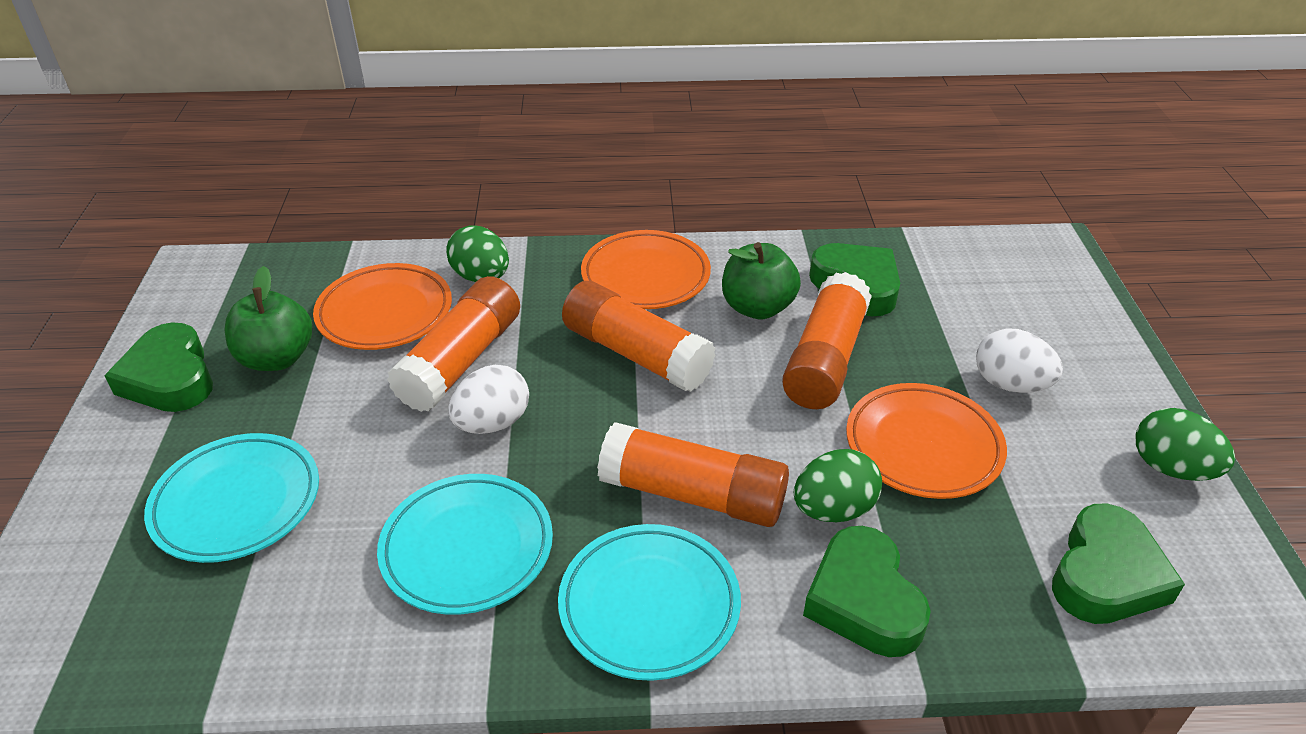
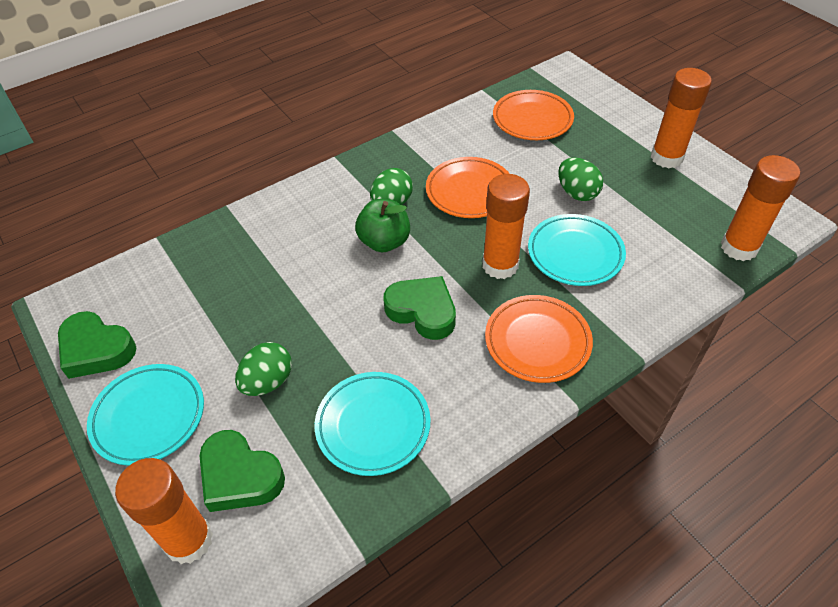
green apple: [225,266,312,371] [722,242,801,320] = 2 -> [355,199,410,252] = 1
green heart: [104,323,213,412] [803,526,931,657] [809,243,900,316] [1052,504,1185,624] = 4 -> [58,311,136,379] [200,430,285,512] [383,276,456,340] = 3
white egg: [448,365,529,434] [976,328,1063,393] = 2 -> none = 0

